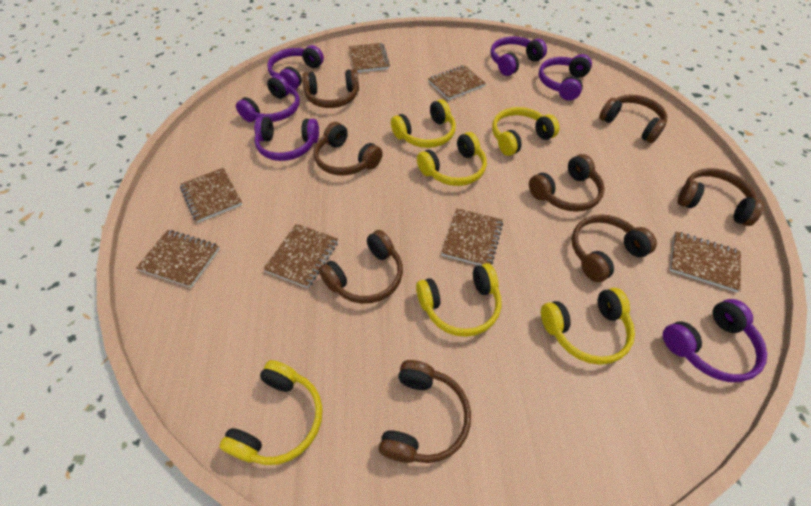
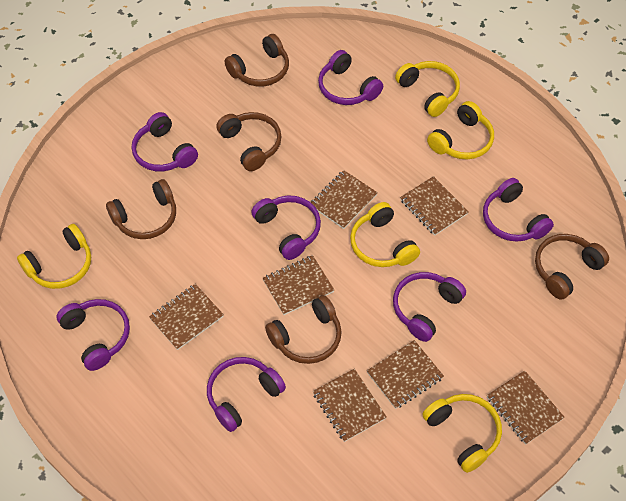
brown headphones: [302,69,359,108] [314,122,383,176] [318,230,403,304] [379,360,471,463] [529,154,605,212] [572,214,657,282] [599,95,667,143] [678,168,764,226] = 8 -> [106,179,176,239] [216,112,282,171] [225,34,289,87] [265,295,342,364] [535,234,609,300] = 5
purple headphones: [236,75,300,122] [254,117,319,161] [267,45,324,90] [490,36,547,76] [539,54,592,101] [663,299,767,382] = 6 -> [57,299,130,371] [132,112,198,172] [207,357,286,432] [251,195,321,260] [318,50,383,105] [393,272,466,342] [483,178,554,242] = 7
yellow headphones: [219,360,323,465] [391,99,456,148] [416,263,501,337] [417,132,487,186] [492,107,559,156] [541,288,635,365] = 6 -> [17,224,91,289] [350,202,420,267] [395,61,460,117] [422,394,502,473] [427,101,494,160] = 5

